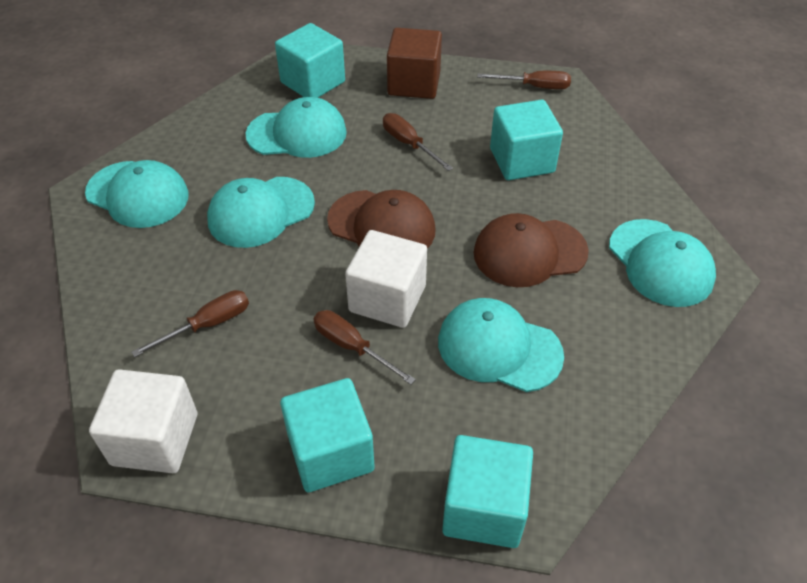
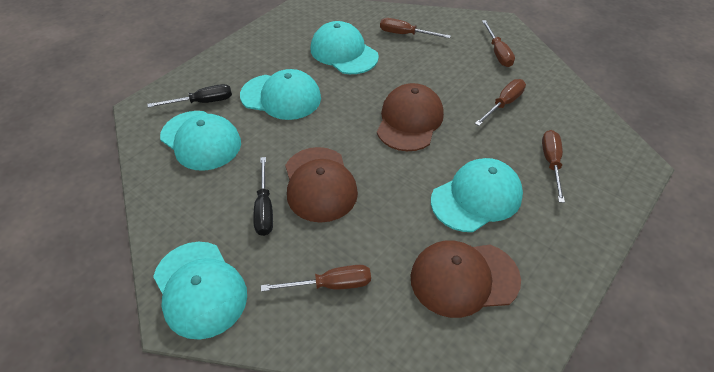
black screwdriver: none = 0 -> [148,84,232,108] [253,157,273,236] = 2
brown cap: [327,190,436,249] [473,213,589,287] = 2 -> [285,147,358,223] [377,83,444,151] [411,240,521,318] = 3
brown cube: [387,28,442,99] = 1 -> none = 0
brown screwdriver: [131,290,249,357] [314,310,416,385] [383,113,453,171] [477,71,571,89] = 4 -> [261,265,371,292] [380,18,451,38] [475,79,526,126] [482,20,515,67] [542,130,565,203] = 5
turquoise cube: [275,23,345,98] [280,378,375,492] [442,435,533,548] [490,100,563,180] = 4 -> none = 0
white cube: [89,369,197,473] [345,230,427,328] = 2 -> none = 0

